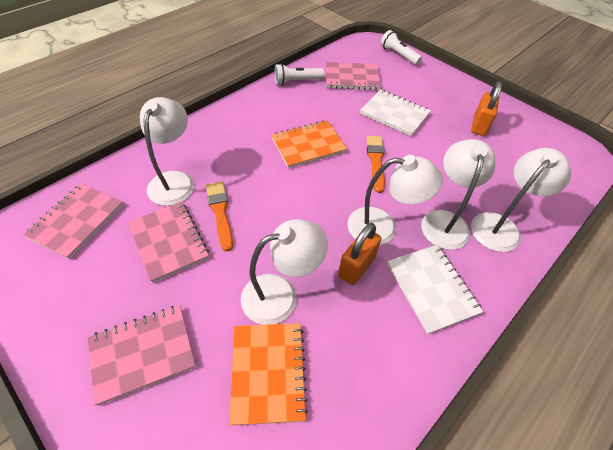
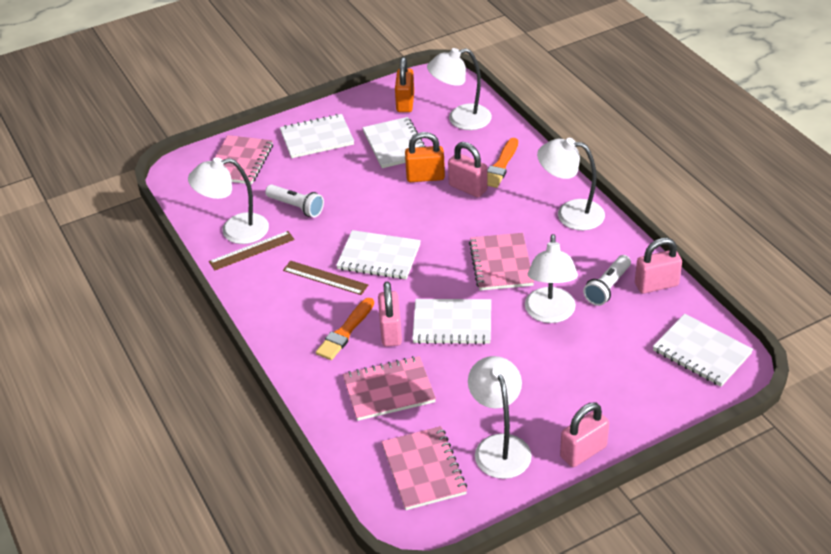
brown ruler: none = 0 -> [209,231,295,271] [283,261,368,295] = 2
orange notebook: [229,323,308,426] [271,120,347,168] = 2 -> none = 0
pink padlock: none = 0 -> [378,282,402,347] [448,142,488,197] [560,403,609,467] [635,238,682,294] = 4
white notebook: [360,90,431,136] [387,245,483,334] = 2 -> [280,114,354,158] [336,230,421,279] [362,117,426,168] [412,299,491,345] [653,314,753,387] = 5

